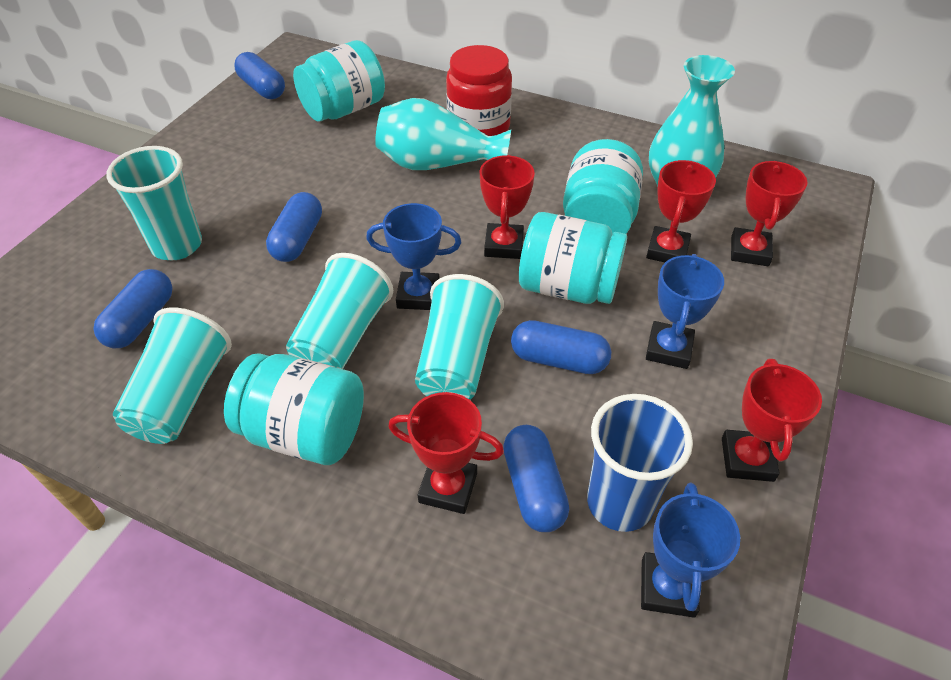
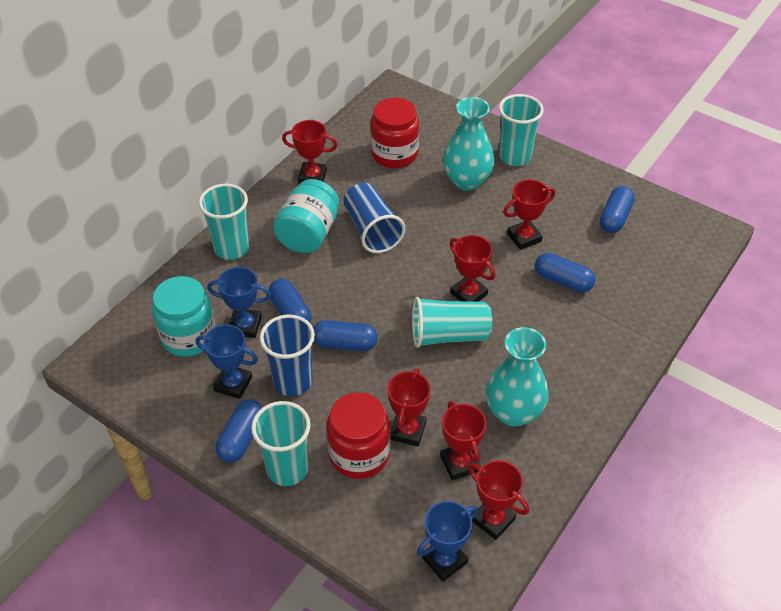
blue cup: [587,394,693,532] = 1 -> [260,315,315,396] [344,183,405,253] = 2
red jar: [446,45,512,136] = 1 -> [326,392,390,479] [370,97,419,168] = 2
red trophy: [388,392,504,514] [480,155,535,259] [646,160,716,262] [722,359,822,482] [731,161,807,266] = 5 -> [282,120,337,184] [387,368,431,447] [440,401,487,481] [450,235,495,302] [468,460,529,540] [503,180,555,250] = 6
turquoise jar: [224,353,364,465] [293,40,385,122] [519,212,627,304] [563,139,643,234] = 4 -> [152,276,216,357] [273,179,339,253] = 2

